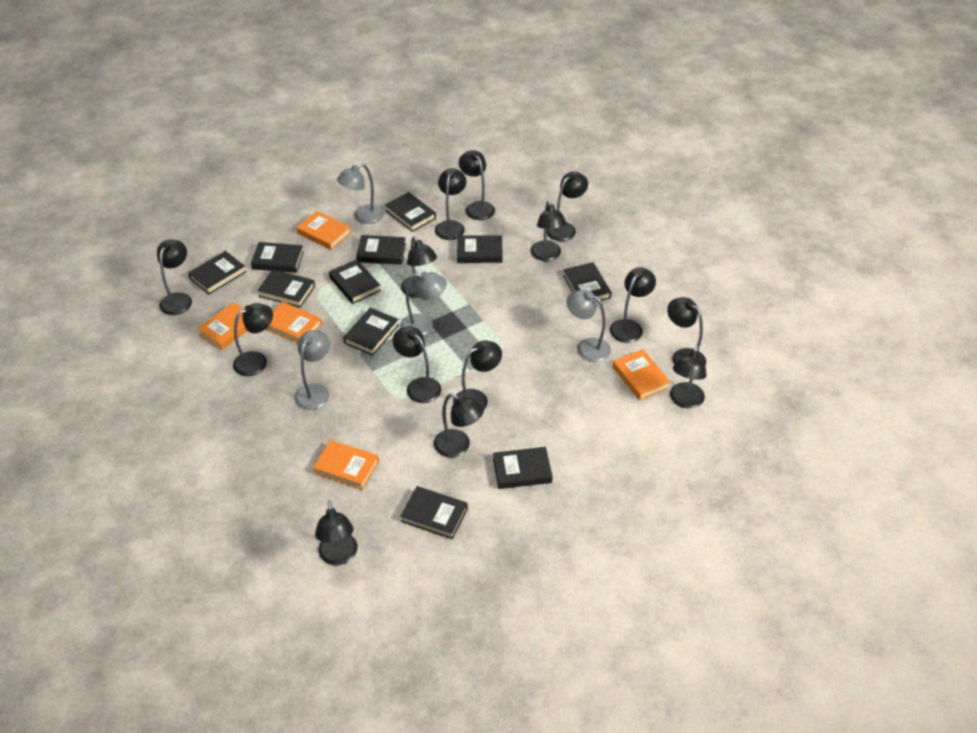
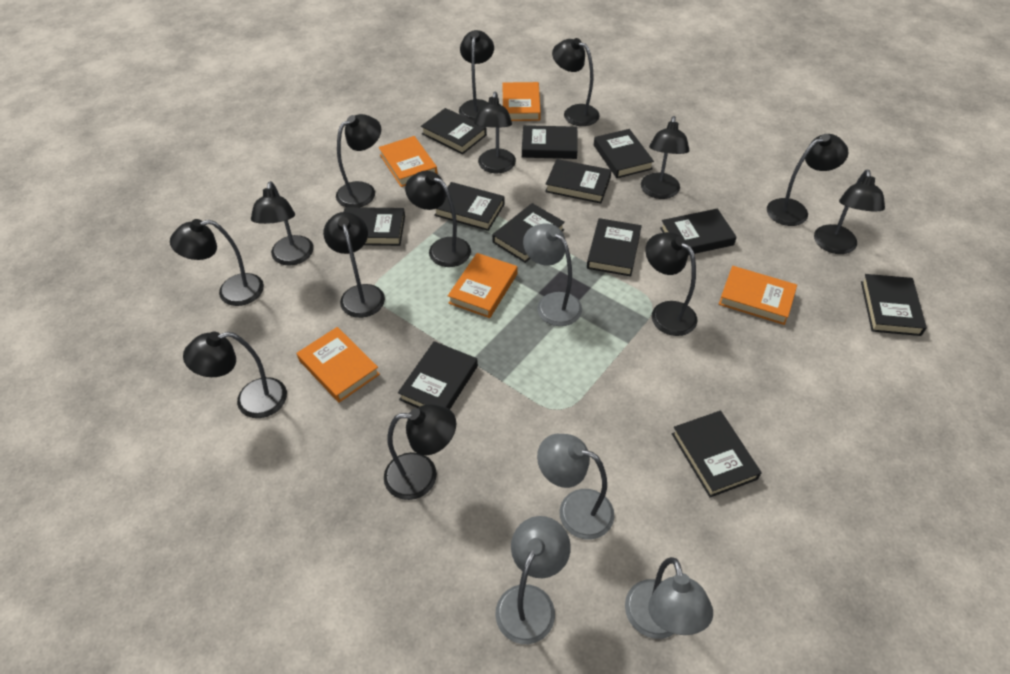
black book: [188,251,246,294] [251,242,304,273] [257,269,315,308] [329,259,381,304] [343,308,399,356] [356,235,406,265] [385,192,436,232] [401,486,468,539] [457,235,503,263] [493,447,553,489] [563,262,611,302] = 11 -> [344,207,405,246] [398,341,478,409] [421,108,487,154] [434,182,505,231] [492,203,565,263] [522,125,578,159] [545,159,612,203] [587,218,642,276] [594,129,654,178] [660,209,737,255] [672,411,762,498] [861,274,927,336] = 12

